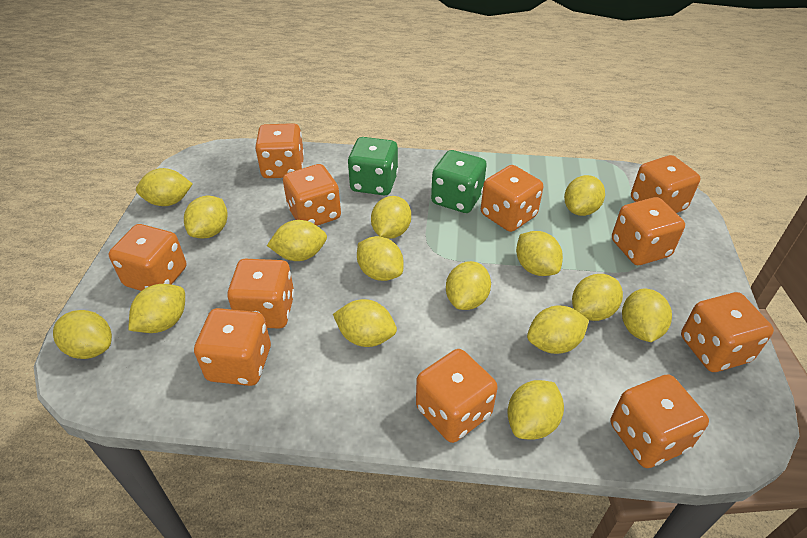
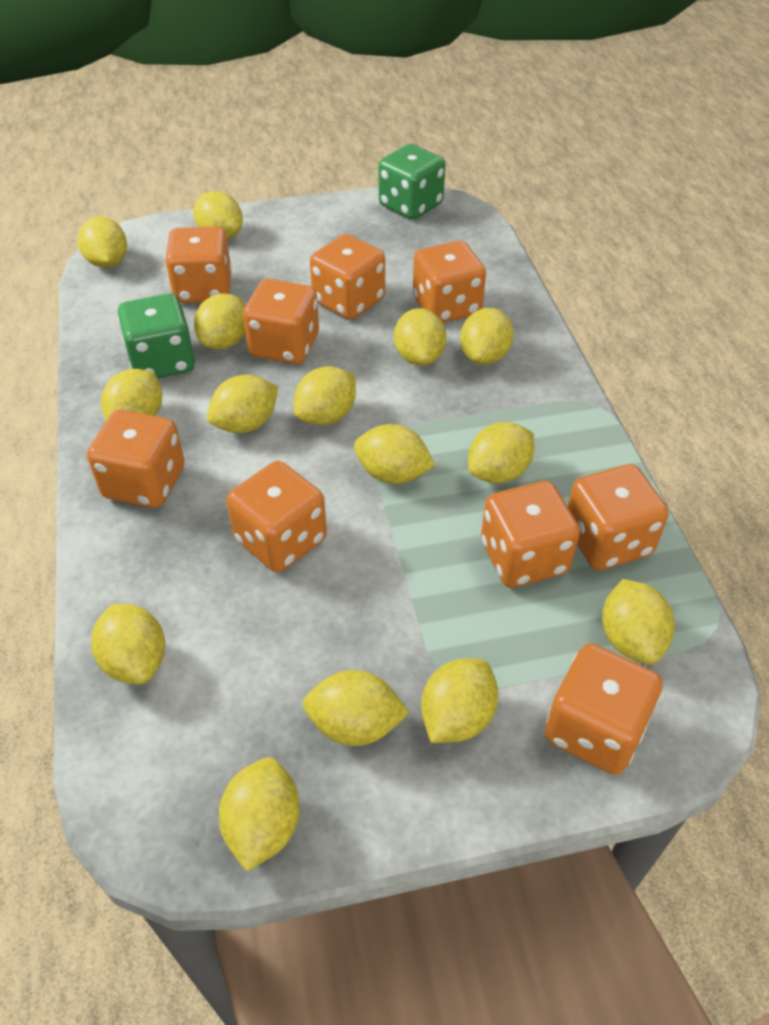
orange dice: [109,224,186,291] [194,308,271,386] [227,259,295,329] [255,123,304,178] [283,164,341,226] [416,349,498,443] [481,165,543,232] [611,375,709,468] [612,197,685,265] [631,155,700,213] [681,292,774,372] = 11 -> [87,410,185,508] [165,226,232,303] [226,461,327,572] [243,279,319,364] [310,234,385,320] [413,241,486,323] [481,481,580,588] [545,643,662,775] [568,464,669,570] = 9

